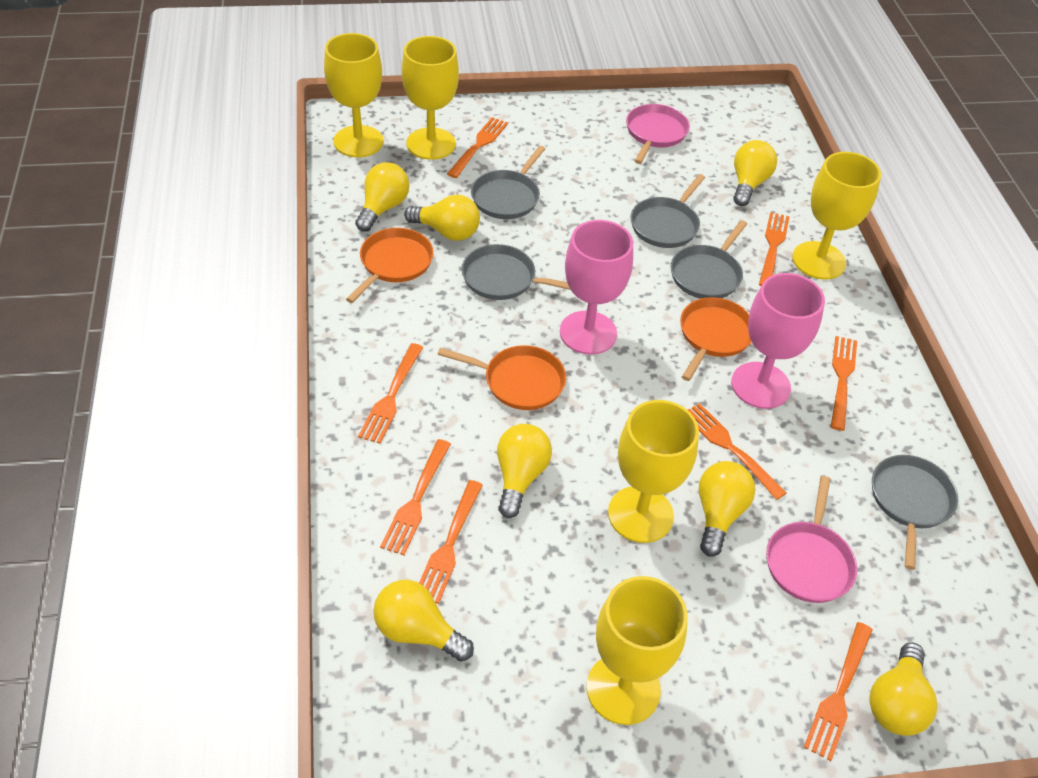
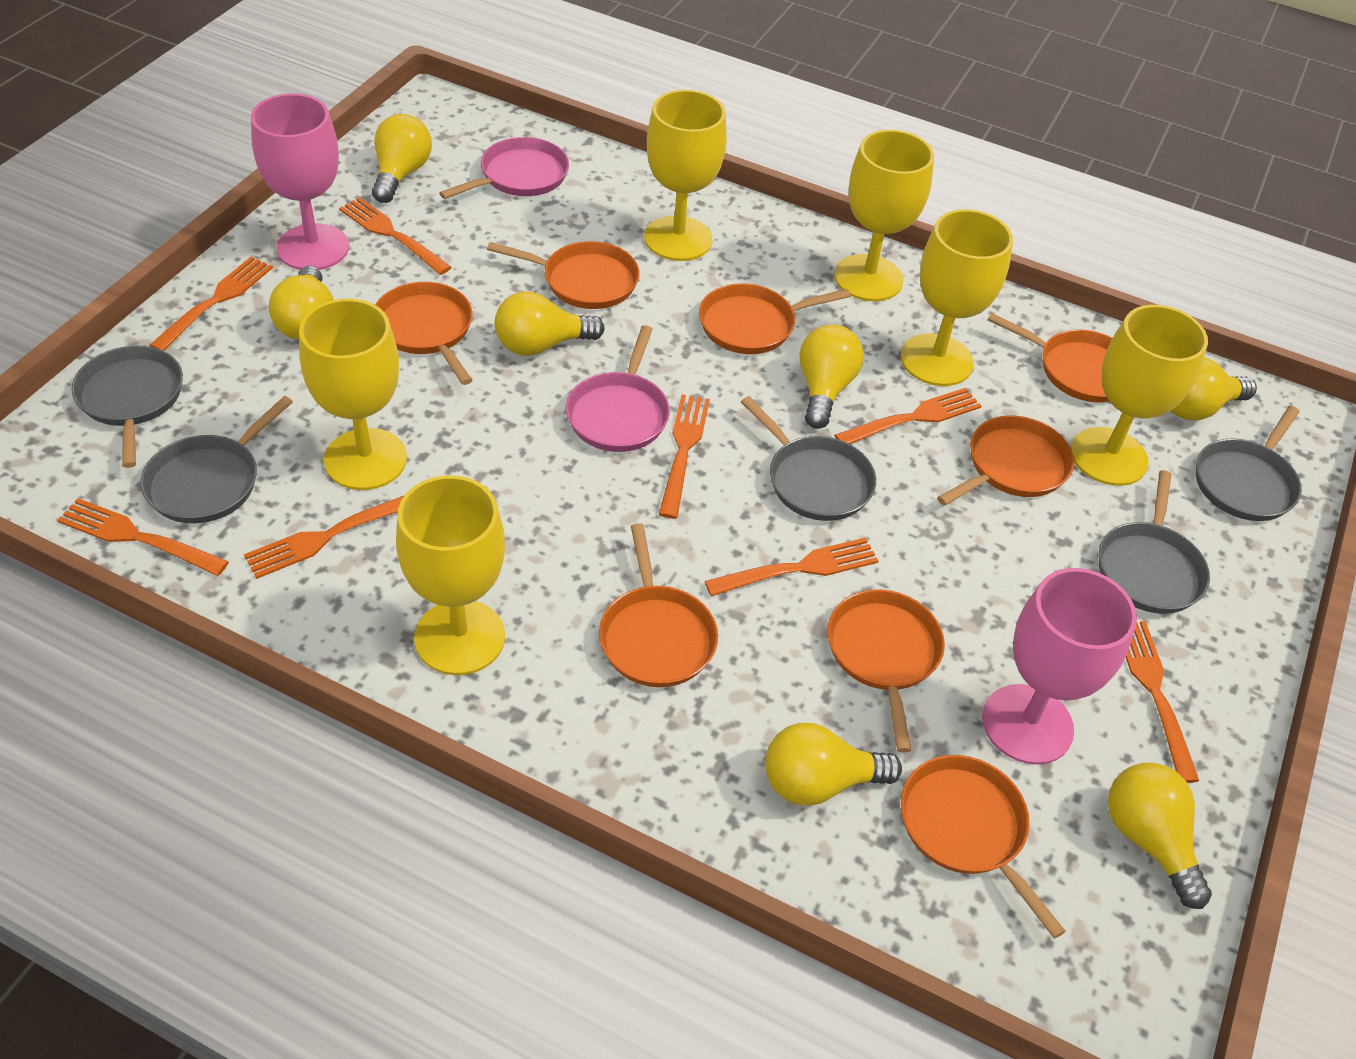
orange pan: [346,228,434,303] [437,345,566,410] [680,297,752,381] = 3 -> [375,282,473,385] [487,241,640,309] [599,523,718,687] [699,284,850,354] [828,589,945,753] [901,755,1066,939] [937,416,1074,506] [987,313,1112,402] = 8
yellow goblet: [324,33,383,157] [402,36,459,160] [587,576,688,725] [608,400,699,543] [792,152,881,280] = 5 -> [299,299,407,490] [396,475,505,675] [644,90,727,261] [834,130,934,301] [901,209,1013,386] [1071,305,1208,486] = 6

